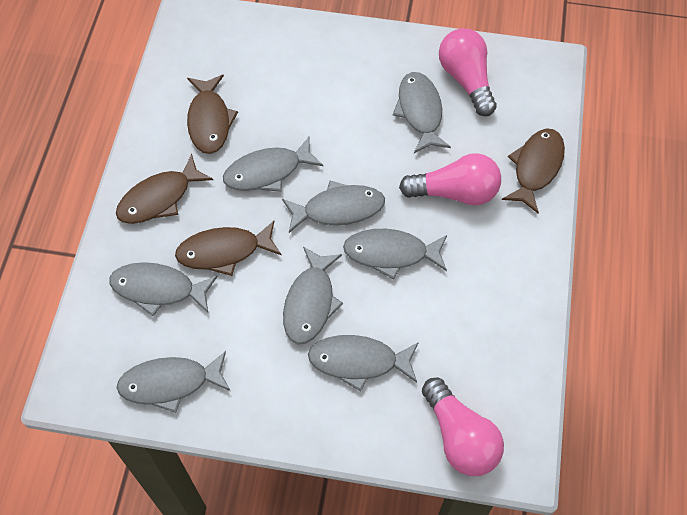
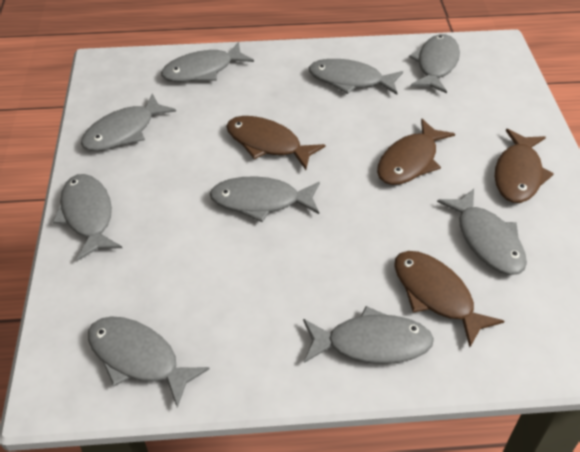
grey fish: [109,262,218,316] [117,351,231,413] [223,137,323,192] [282,181,385,233] [283,247,343,344] [308,335,419,392] [343,229,447,279] [393,72,451,153] = 8 -> [53,174,122,261] [81,94,176,151] [88,316,210,408] [161,42,254,82] [210,176,320,222] [303,306,434,364] [309,59,403,95] [409,34,460,93] [437,189,527,275] = 9
pink light bulb: [399,153,501,206] [422,378,504,476] [439,28,497,116] = 3 -> none = 0

